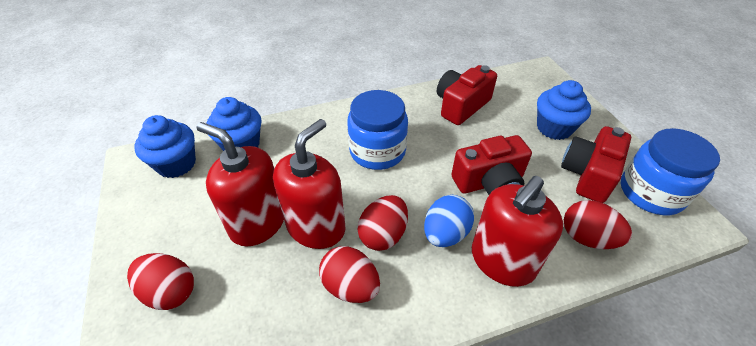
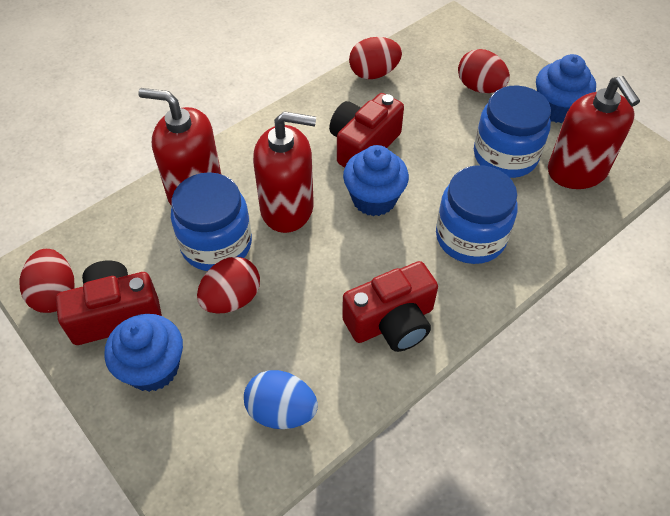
blue jar: [347,90,408,170] [620,128,720,215] = 2 -> [171,172,252,271] [436,165,518,264] [474,85,551,178] = 3

